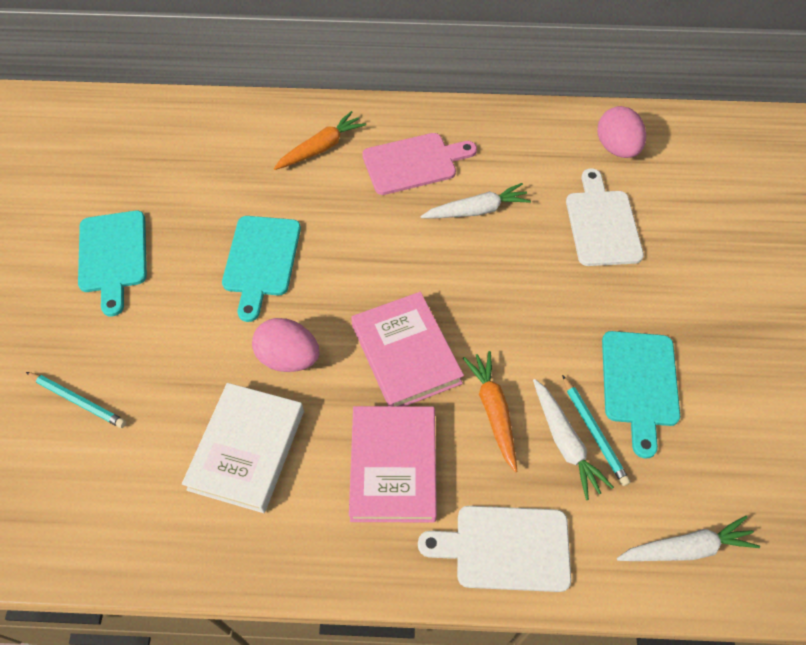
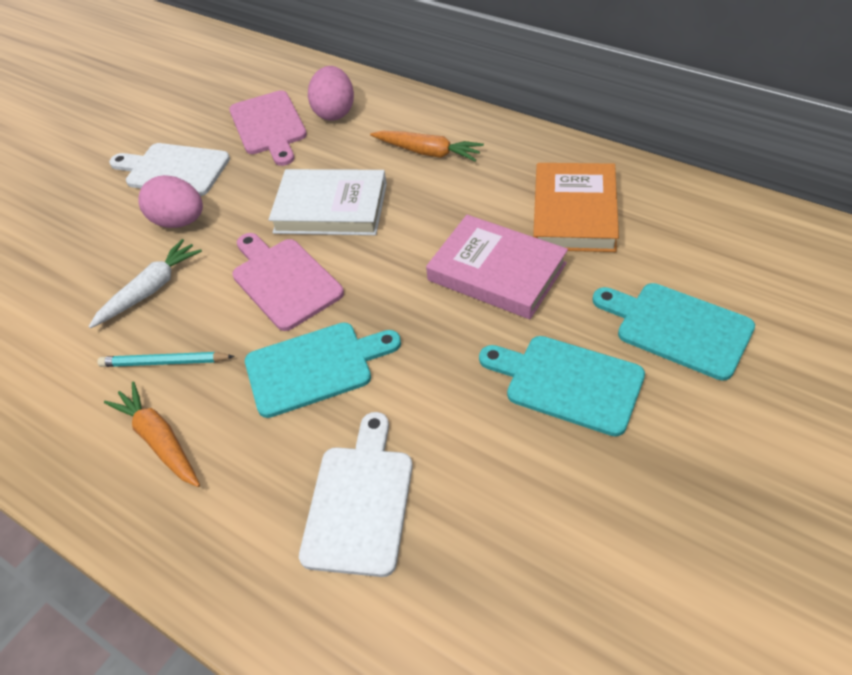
orange book: none = 0 -> [533,163,619,252] = 1
pink book: [349,406,437,523] [351,292,464,406] = 2 -> [426,215,568,319] = 1
pink cutting board: [362,133,477,195] = 1 -> [229,90,307,166] [232,233,344,331] = 2
turquoise pencil: [26,372,127,428] [562,375,631,486] = 2 -> [97,352,235,367] = 1
white carrot: [421,183,531,219] [533,379,614,500] [617,516,760,561] = 3 -> [89,239,202,328] = 1

